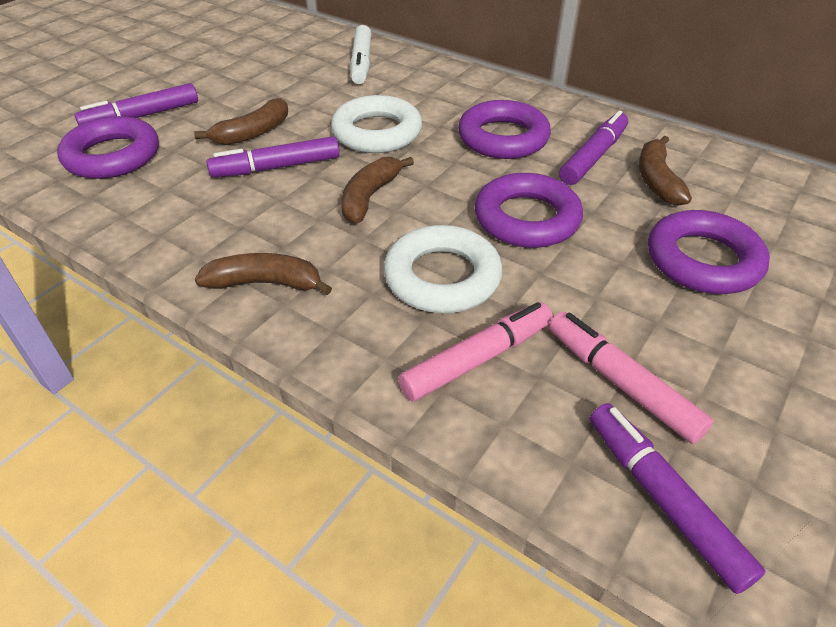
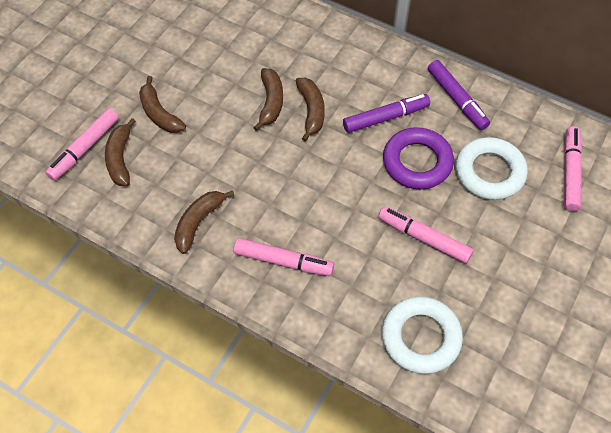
brown banana: [194,98,288,145] [195,253,332,295] [341,157,414,224] [639,136,692,206] = 4 -> [105,118,136,186] [139,76,186,133] [174,191,234,254] [253,68,283,131] [296,78,325,141] = 5
pink marker: [398,302,553,402] [549,312,713,444] = 2 -> [45,108,119,181] [234,238,334,276] [378,206,474,263] [564,126,582,212] = 4
purple marker: [74,83,198,126] [206,136,340,178] [559,111,628,185] [590,403,766,594] = 4 -> [343,94,430,133] [428,60,490,130] = 2
purple ring: [57,116,159,179] [458,100,551,159] [475,173,583,248] [648,210,770,294] = 4 -> [383,127,454,189] = 1
white marker: [350,25,371,84] = 1 -> none = 0

